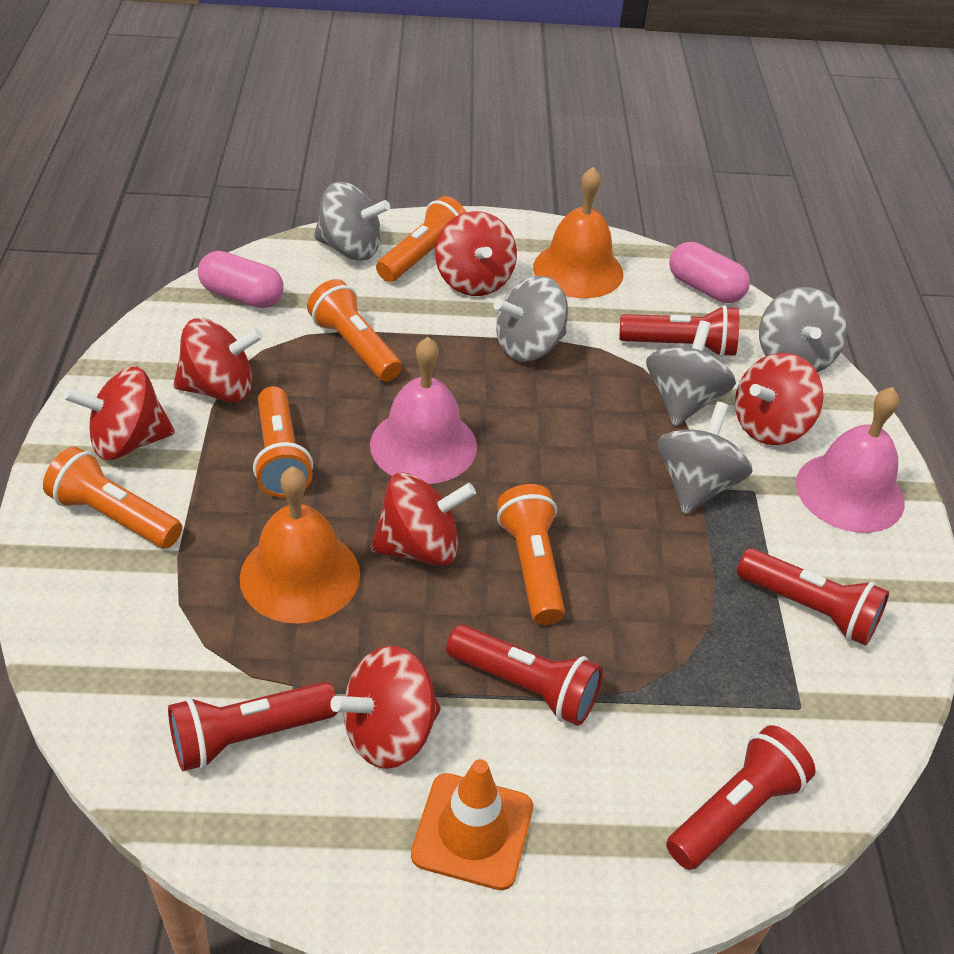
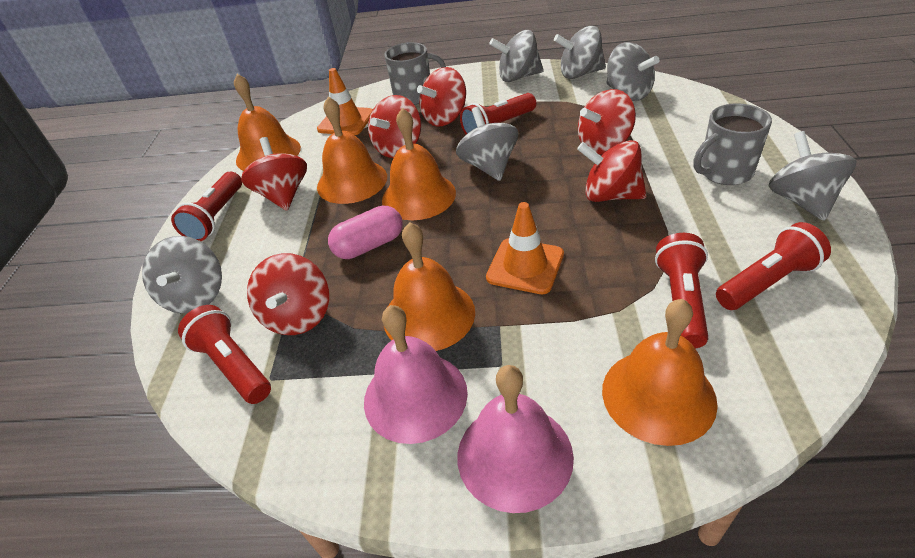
grey mug: none = 0 -> [384,42,446,105] [693,103,772,185] = 2
grey spinning top: [314,182,390,261] [494,276,568,362] [646,321,736,426] [657,402,753,514] [759,287,847,372] = 5 -> [142,236,222,314] [456,107,518,181] [489,30,544,82] [554,26,606,79] [606,42,659,101] [769,131,856,221] = 6
orange bell: [240,466,360,624] [533,167,623,298] = 2 -> [234,74,301,171] [317,96,387,204] [382,108,456,220] [384,222,475,351] [602,299,718,446] = 5
orange flashlight: [43,447,182,548] [253,386,313,497] [307,279,402,381] [376,196,466,282] [497,484,565,625] = 5 -> none = 0
orange traffic cone: [411,759,533,890] = 1 -> [317,68,373,135] [486,202,564,294] = 2
pink capsule: [198,251,284,308] [669,242,750,303] = 2 -> [328,205,403,259] = 1

